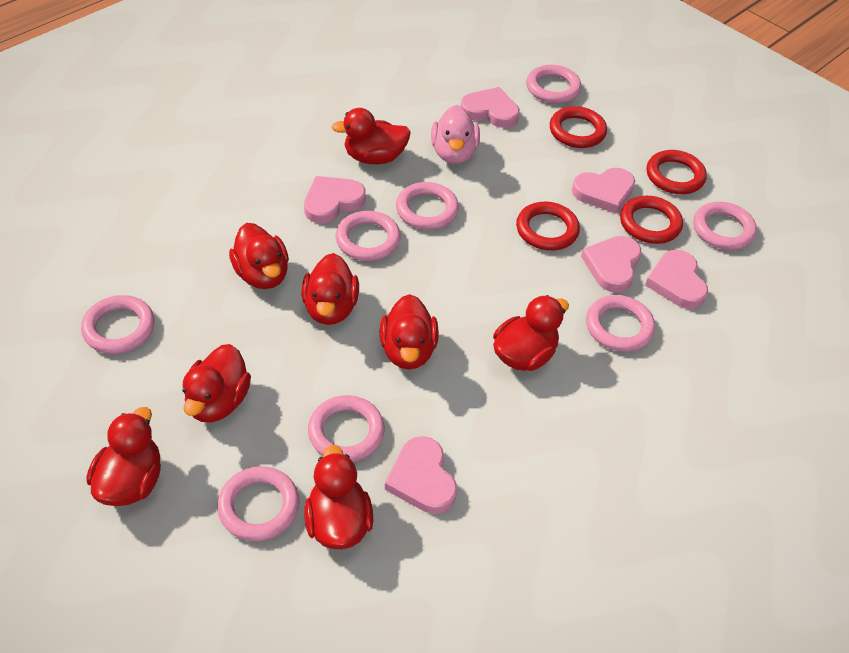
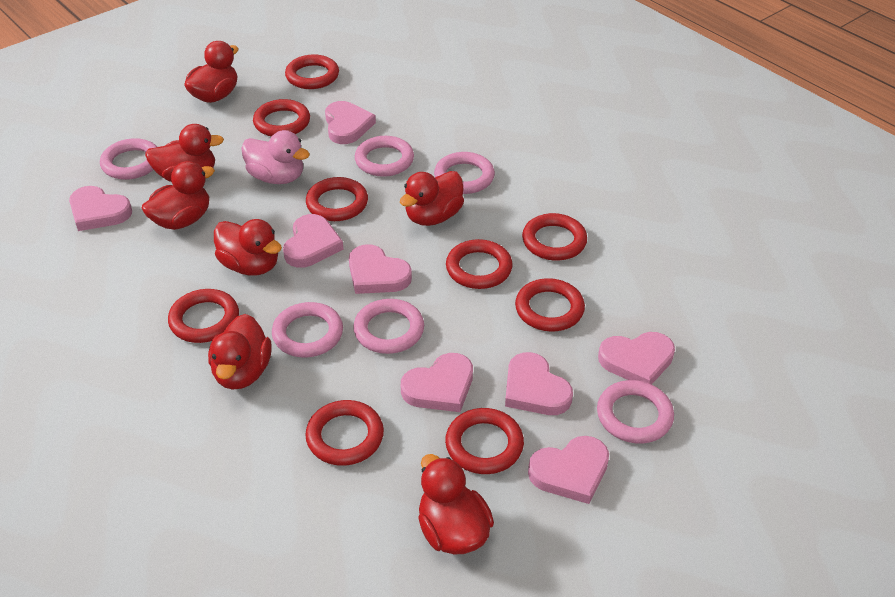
pink heart: [304,176,366,223] [385,436,457,514] [461,87,520,128] [572,168,635,214] [581,236,641,293] [645,250,708,309] = 6 -> [69,186,132,231] [283,214,344,268] [325,101,376,144] [349,244,412,294] [401,353,473,412] [505,352,573,415] [528,436,609,504] [598,332,675,384] = 8
pink ring: [81,295,155,354] [217,466,299,541] [308,395,385,462] [335,211,401,261] [396,182,459,230] [526,65,581,104] [586,295,655,352] [693,202,757,250] = 8 -> [100,138,157,180] [272,302,343,358] [353,299,424,354] [355,136,414,177] [434,152,495,194] [597,380,674,443] = 6
red duck: [87,407,161,506] [182,344,251,423] [229,223,289,289] [301,253,359,325] [304,445,373,549] [332,108,411,164] [379,294,439,370] [493,295,569,371] = 8 -> [142,161,215,230] [145,124,224,182] [184,41,239,103] [208,314,272,390] [214,219,282,276] [400,171,464,226] [418,454,494,554] = 7
red ring: [516,202,580,251] [550,106,607,148] [620,196,683,244] [647,150,707,194] = 4 -> [168,289,239,343] [253,99,310,137] [285,54,339,89] [305,400,384,466] [306,177,368,221] [445,408,524,474] [446,239,513,289] [515,278,585,332] [522,213,587,261] = 9

